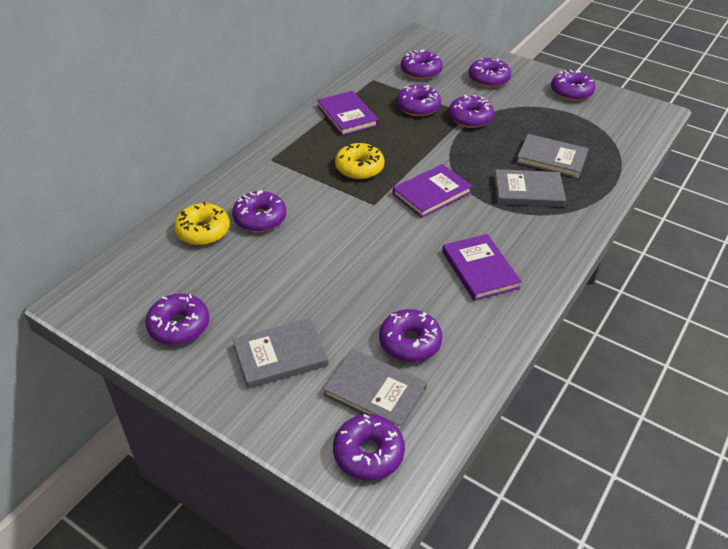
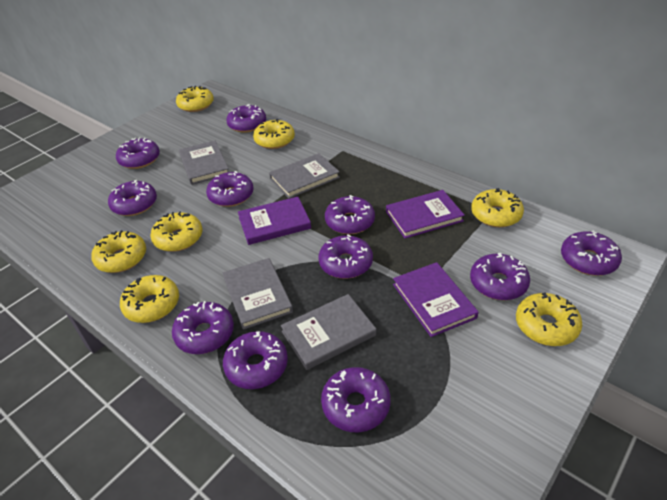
purple donut: [145,294,209,345] [232,190,286,232] [333,414,405,481] [379,309,442,362] [396,85,441,116] [401,50,443,79] [448,95,494,128] [468,58,511,87] [551,69,595,101] = 9 -> [108,180,157,216] [116,137,160,169] [172,301,234,354] [206,171,254,207] [223,331,288,389] [226,104,266,133] [318,234,373,279] [321,367,391,432] [325,195,375,234] [470,253,530,300] [561,231,622,276] = 11
yellow donut: [174,202,230,245] [335,143,384,180] = 2 -> [91,230,146,273] [120,275,179,323] [150,212,202,252] [176,86,214,112] [253,119,295,149] [471,188,524,227] [516,292,582,346] = 7

